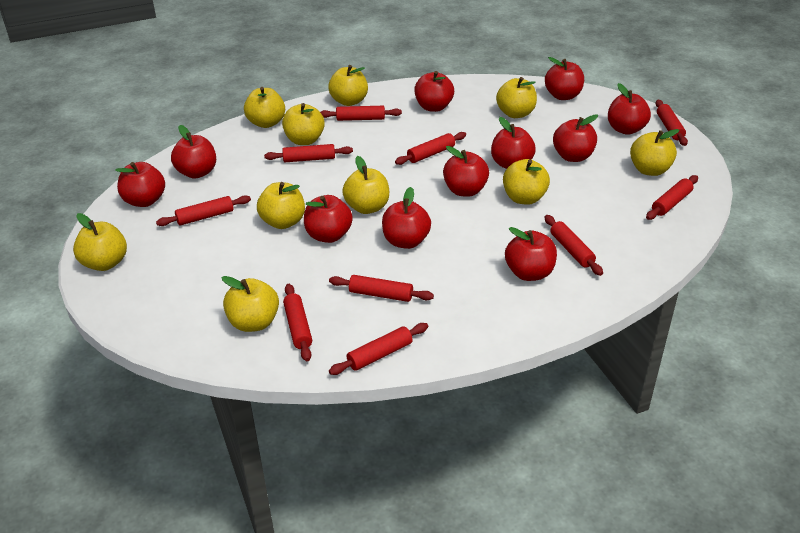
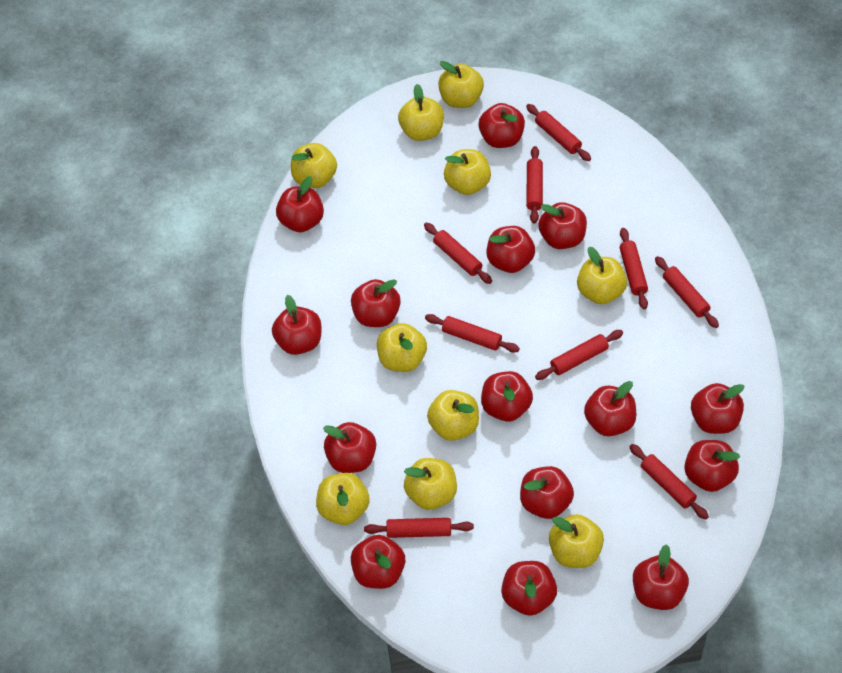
red apple: [115,162,165,207] [171,125,216,179] [304,195,353,243] [382,187,431,249] [414,71,454,112] [443,146,489,197] [491,117,536,169] [505,227,557,281] [545,57,584,100] [553,114,598,162] [608,83,651,135] = 11 -> [272,295,321,355] [276,176,324,232] [323,422,376,473] [351,279,401,327] [351,535,405,589] [479,103,525,148] [481,371,533,421] [487,226,535,273] [501,561,557,616] [520,466,574,519] [538,202,587,249] [584,381,636,436] [633,544,689,610] [684,440,740,492] [691,383,744,434] = 15
red rolling pin: [156,195,251,226] [264,144,353,162] [283,284,312,361] [320,106,402,121] [329,275,434,302] [329,323,428,375] [395,132,466,165] [545,215,603,276] [646,175,698,220] [655,100,688,146] = 10 -> [364,518,474,538] [424,223,492,284] [425,314,520,353] [526,104,591,161] [526,146,543,224] [535,330,623,380] [620,228,648,309] [629,444,709,520] [655,256,719,328] = 9

